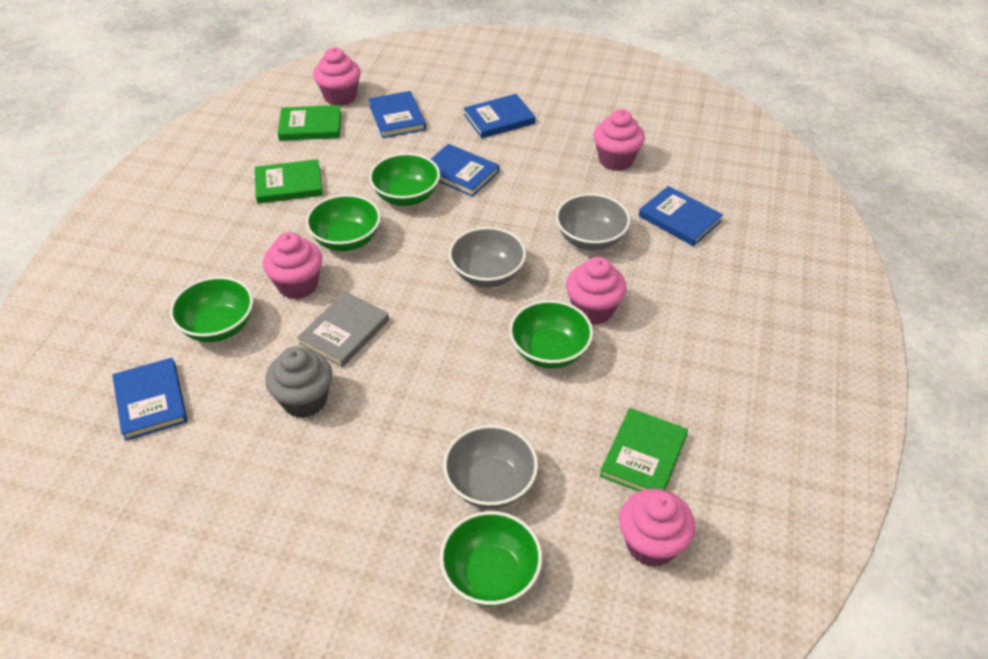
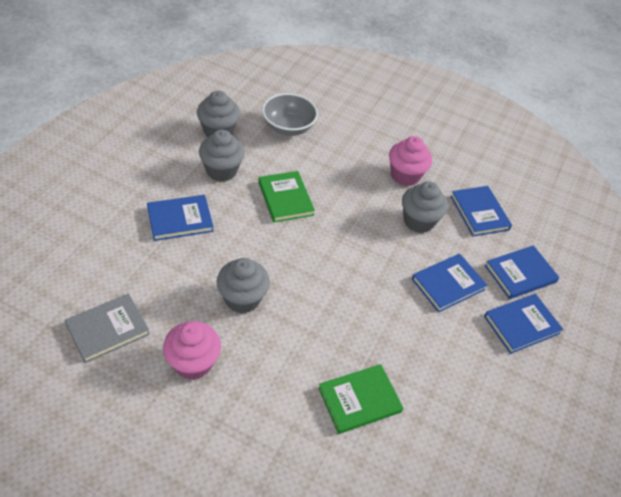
green book: [255,159,323,204] [278,105,341,141] [600,408,688,492] = 3 -> [258,171,315,223] [318,364,403,434] = 2
green bowl: [170,276,253,342] [306,194,381,251] [369,153,440,206] [440,511,542,606] [509,300,593,368] = 5 -> none = 0
grey bowl: [443,425,538,509] [449,227,526,287] [556,193,630,250] = 3 -> [262,93,318,136] = 1
grey cupcake: [265,346,332,418] = 1 -> [197,90,240,137] [199,129,245,182] [217,258,270,313] [402,182,448,233] = 4
pink cupcake: [263,232,322,299] [313,48,361,106] [566,257,626,325] [594,109,645,171] [619,489,695,567] = 5 -> [163,321,221,380] [389,136,432,186] = 2

